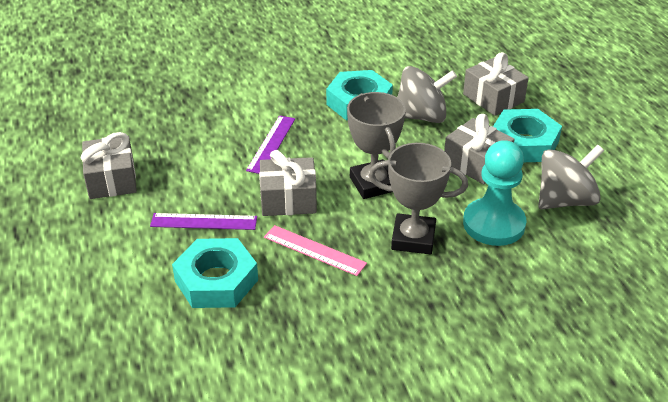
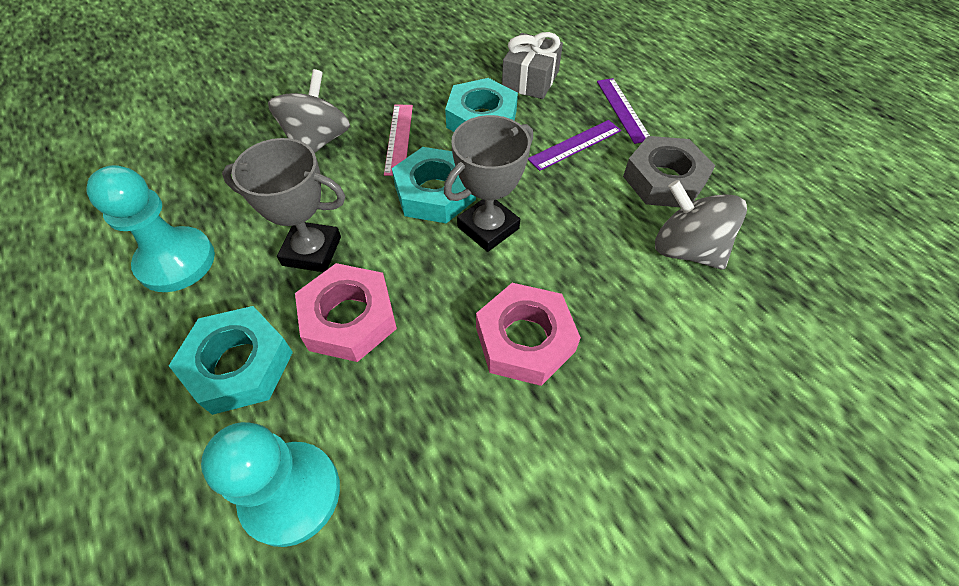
grey gift: [81,132,137,199] [259,150,317,216] [444,114,515,184] [463,52,529,116] = 4 -> [502,32,563,99] = 1
grey nut: none = 0 -> [623,136,715,207] = 1
pink nut: none = 0 -> [295,263,397,362] [476,283,581,386] = 2
turquoise pawn: [463,140,526,246] = 1 -> [86,165,215,292] [201,422,340,547] = 2

